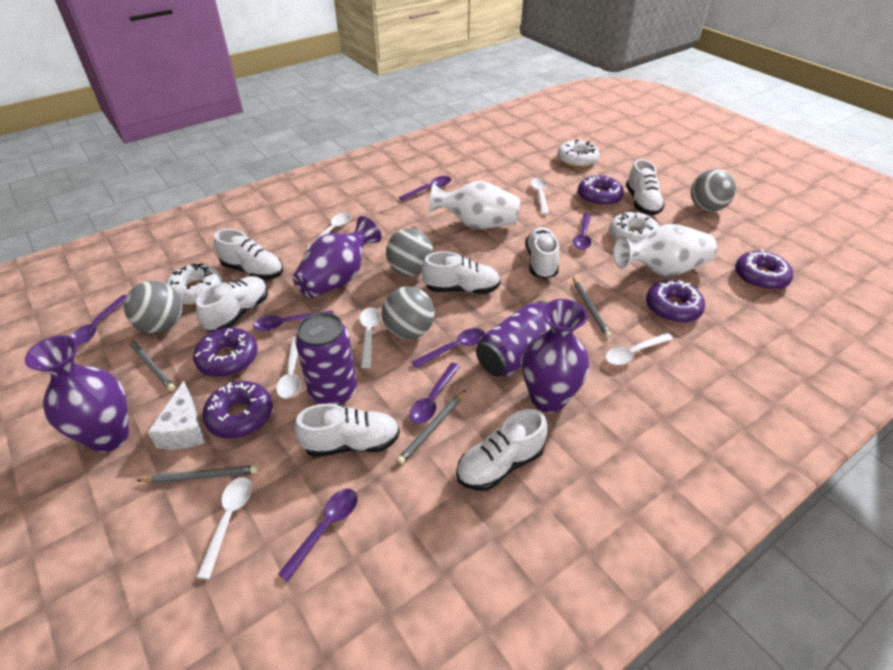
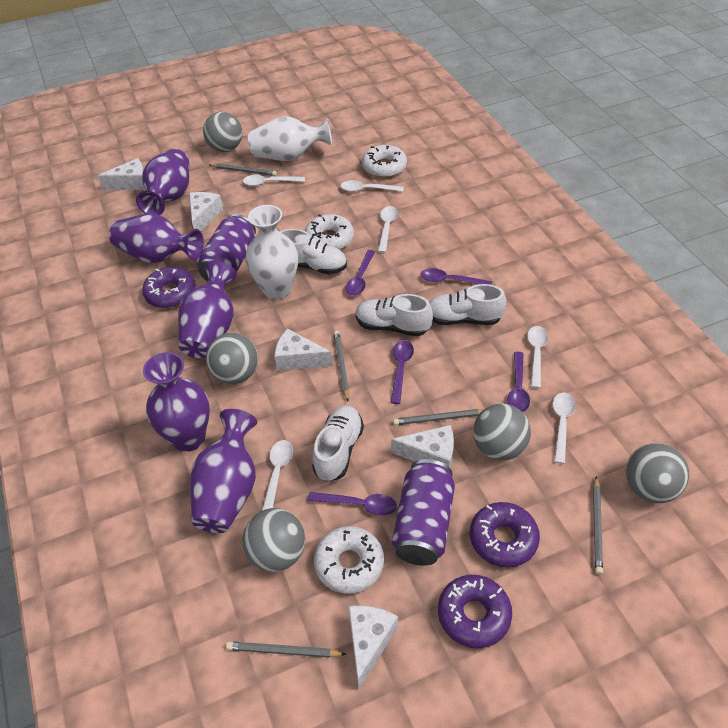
grey ball: [124,281,182,333] [382,286,435,339] [386,228,433,276] [691,169,736,212] = 4 -> [203,112,242,152] [206,333,258,384] [242,508,305,572] [473,403,531,461] [626,443,689,503] = 5
grey pencil: [127,337,175,391] [136,465,258,483] [397,390,465,464] [573,277,611,338] = 4 -> [209,163,277,176] [226,641,346,658] [334,330,349,402] [393,409,483,425] [593,476,603,575] = 5
purple donut: [193,328,258,377] [202,381,273,439] [578,175,624,207] [646,280,705,323] [735,249,793,290] = 5 -> [142,267,196,308] [438,575,512,648] [470,502,540,567] = 3
purple spoon: [71,295,127,345] [253,310,333,331] [278,489,358,582] [399,176,451,201] [409,363,460,424] [412,328,485,368] [573,213,591,250] = 7 -> [308,492,397,516] [345,250,375,296] [390,340,414,404] [421,268,492,285] [507,352,530,412] = 5
purple vase: [25,335,129,452] [293,216,381,298] [522,299,590,413] = 3 -> [109,214,204,263] [136,149,189,215] [143,352,210,452] [178,260,236,358] [190,409,257,533] = 5
white cheese: [147,381,205,449] = 1 -> [98,158,146,190] [189,192,223,231] [274,328,332,371] [348,605,398,689] [391,425,454,468] = 5
white shoe: [196,276,268,332] [214,229,283,280] [294,404,400,457] [422,251,501,294] [456,409,548,491] [525,227,560,279] [626,159,665,215] = 7 -> [280,229,347,274] [312,406,364,482] [356,294,433,336] [429,284,507,325] = 4

